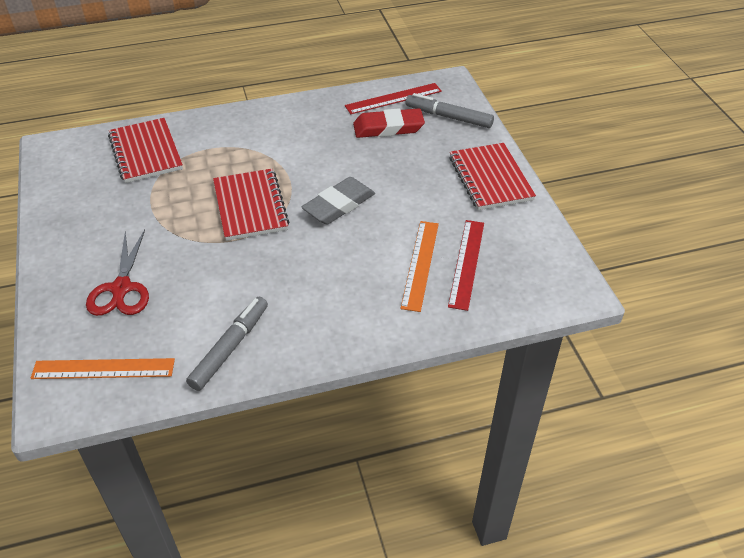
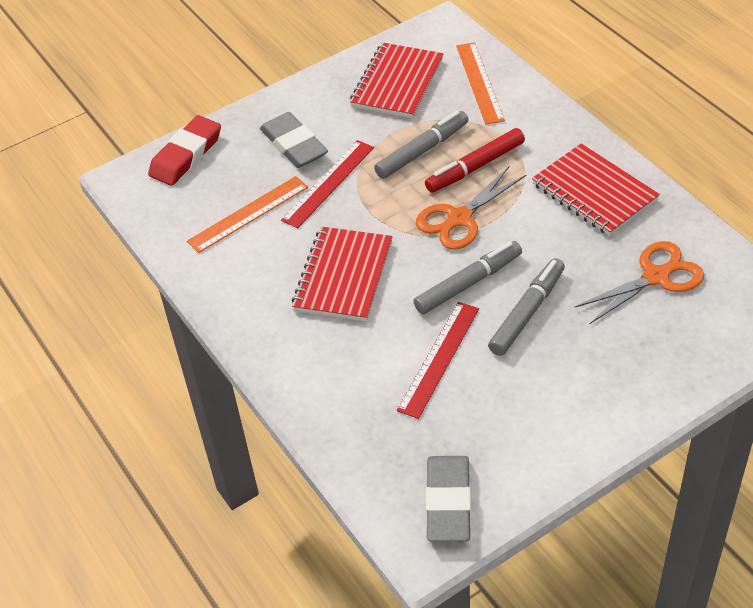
grey eraser: [301,177,375,224] = 1 -> [260,112,328,168] [426,456,471,542] = 2
grey marker: [186,297,268,391] [405,93,494,128] = 2 -> [374,111,469,179] [413,241,522,314] [488,258,565,356] = 3
orange scissors: none = 0 -> [416,166,526,250] [574,241,704,324] = 2
red marker: none = 0 -> [425,128,525,193] = 1
red scissors: [86,230,149,316] = 1 -> none = 0

